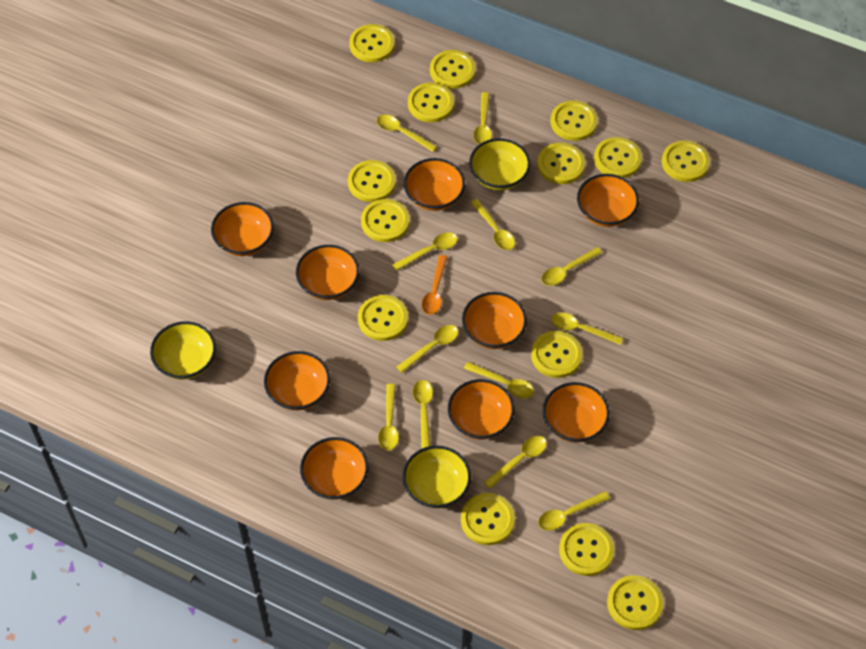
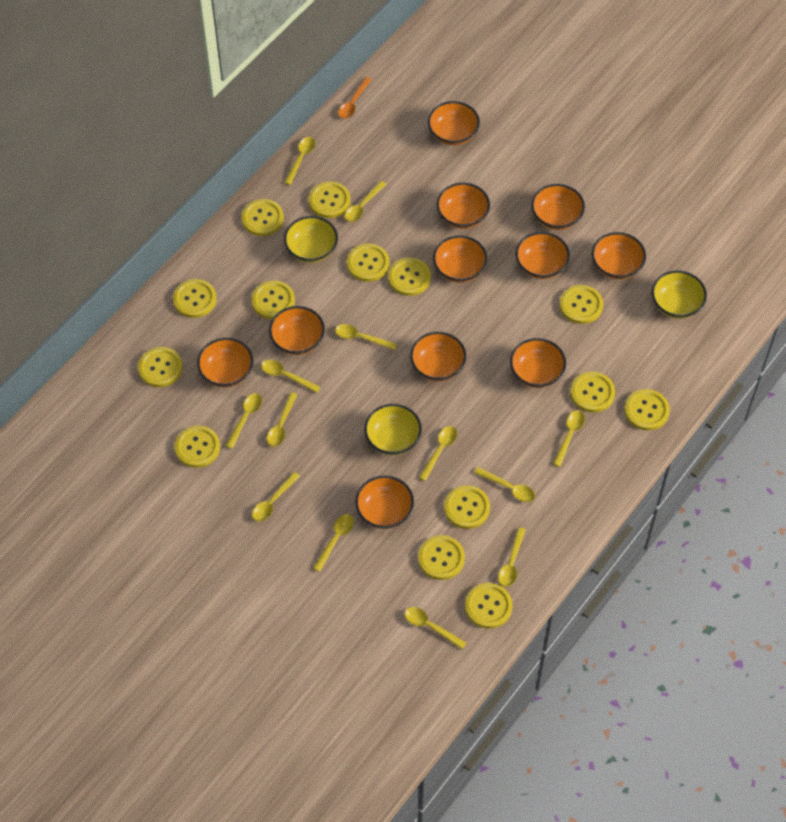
orange bowl: [211,202,274,256] [264,351,330,410] [296,245,359,300] [300,437,368,500] [404,158,465,211] [448,379,515,439] [462,292,527,349] [543,382,610,443] [577,174,639,227] = 9 -> [197,338,253,387] [269,306,325,355] [355,475,414,529] [410,332,466,381] [428,101,480,145] [433,235,487,283] [437,183,490,229] [510,338,566,388] [515,232,570,279] [531,184,585,230] [592,232,646,279] = 11
yellow spoon: [377,114,437,152] [378,384,399,450] [392,232,457,271] [396,325,458,373] [413,380,433,449] [464,362,534,398] [471,199,515,250] [473,92,492,144] [484,436,547,488] [538,491,610,531] [541,247,603,286] [551,313,623,345] = 12 -> [226,393,262,449] [252,472,300,521] [261,360,320,393] [267,392,298,447] [284,137,315,185] [313,514,354,572] [335,324,397,350] [345,181,386,222] [405,607,466,649] [419,426,457,481] [474,467,535,502] [498,527,526,587] [553,410,585,467] = 13

